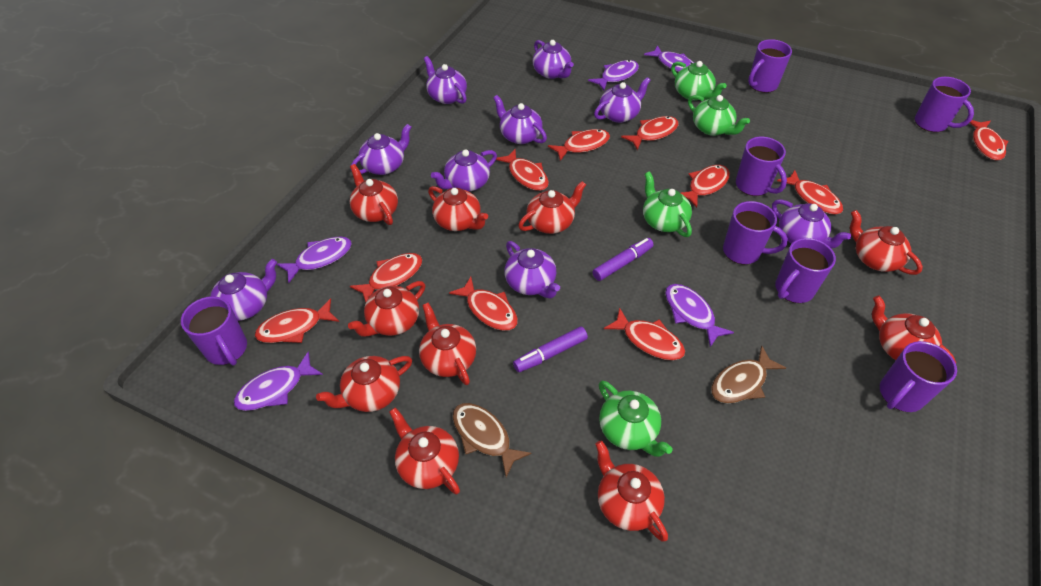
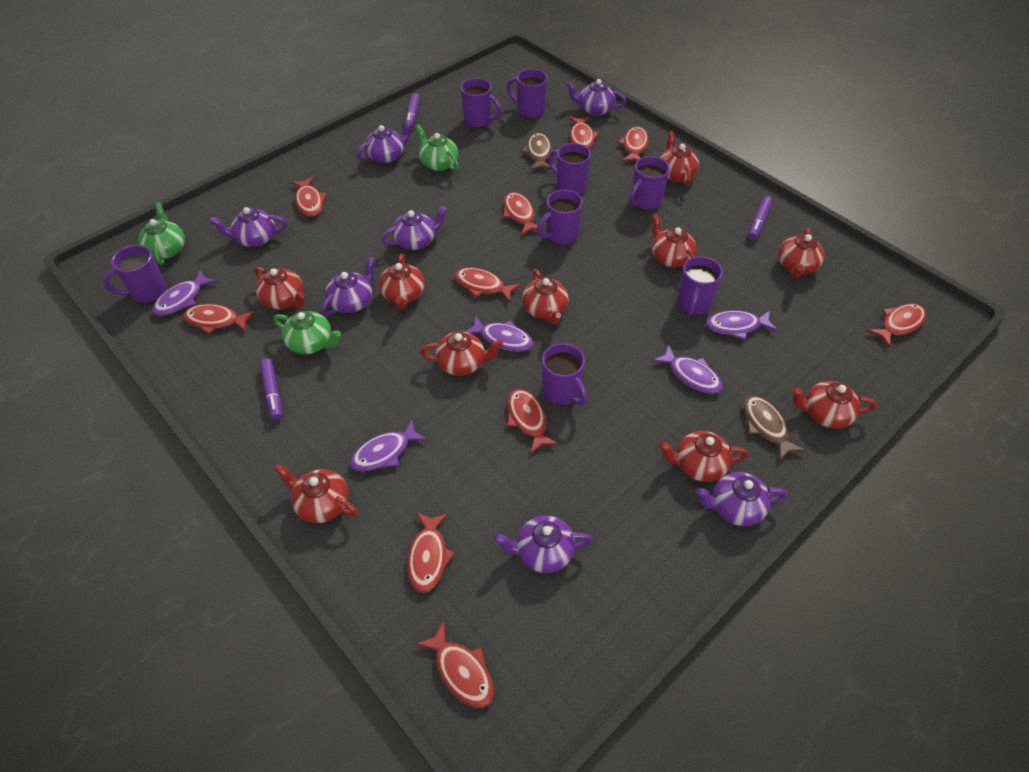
green teapot: [599,380,672,457] [643,172,692,237] [671,61,727,101] [688,95,750,136] = 4 -> [138,203,185,265] [273,311,341,354] [416,125,459,171] = 3
purple marker: [513,327,588,372] [592,238,654,281] = 2 -> [259,359,282,421] [404,93,420,131] [748,196,773,240] = 3
purple mug: [181,296,247,365] [723,201,788,265] [736,137,787,196] [748,39,792,93] [775,238,836,303] [880,341,957,412] [915,77,974,132] = 7 -> [103,245,167,303] [460,78,502,128] [507,69,547,119] [537,190,583,245] [542,343,587,405] [549,143,591,195] [629,156,670,210] [677,256,723,316] = 8
purple teapot: [210,259,277,321] [351,124,411,175] [424,56,467,104] [431,149,497,192] [493,95,547,144] [504,241,560,298] [533,40,574,79] [594,77,651,123] [772,199,851,248] = 9 -> [210,207,287,247] [321,257,375,316] [357,120,412,163] [381,206,447,250] [494,516,593,573] [566,79,626,116] [696,472,787,526] = 7

